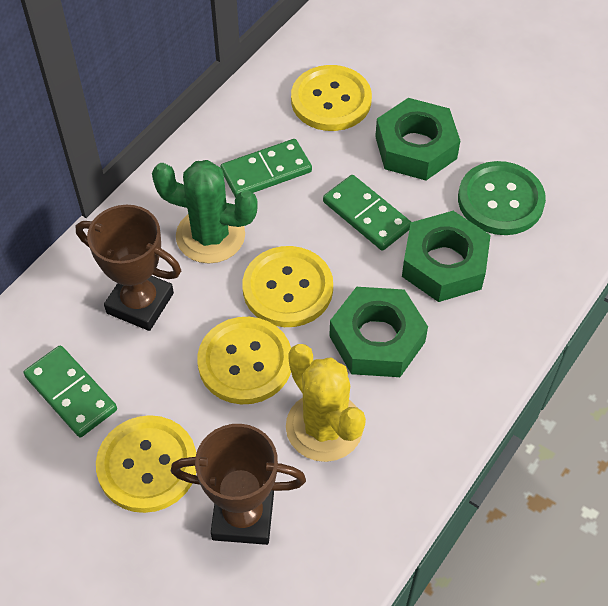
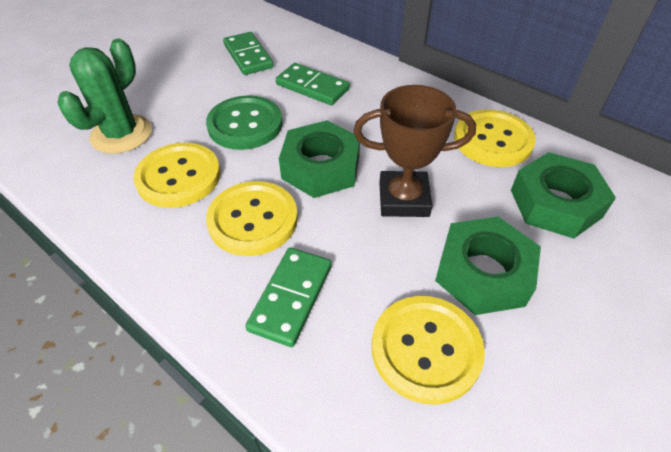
brown trophy: [76,205,181,331] [171,424,306,545] = 2 -> [353,85,476,217] = 1
yellow cactus: [286,344,366,462] = 1 -> none = 0

